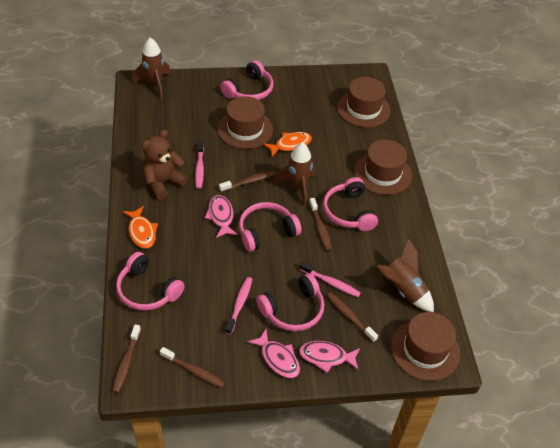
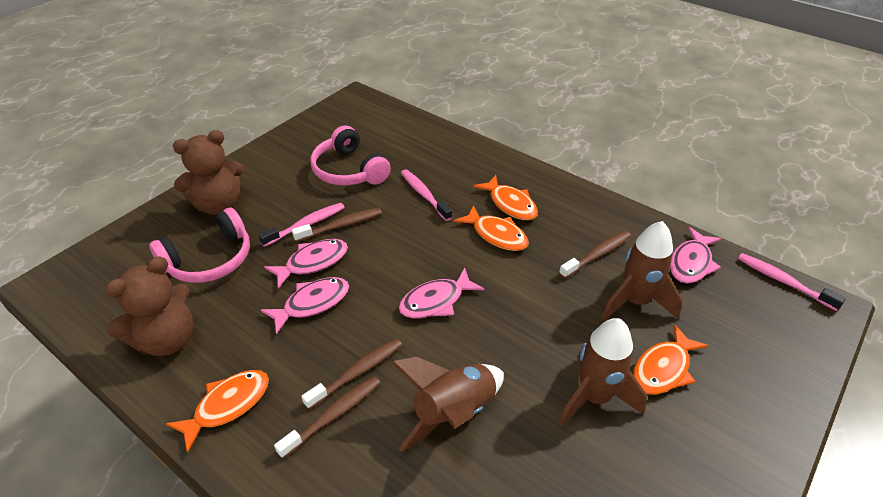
brown hat: [217,96,273,149] [337,77,391,127] [354,140,412,195] [391,312,460,381] = 4 -> none = 0
brown teddy bear: [141,130,188,200] = 1 -> [105,257,193,356] [173,130,244,215] = 2
brown toothbrush: [112,324,141,393] [160,347,225,388] [219,170,276,192] [309,198,332,251] [327,292,378,342] = 5 -> [274,376,380,459] [292,208,382,242] [301,338,402,409] [559,231,631,279] = 4
orange fish: [123,206,158,249] [263,132,312,157] = 2 -> [166,370,269,453] [454,205,529,251] [473,175,538,220] [633,324,708,395] = 4
pink fish: [204,195,238,238] [248,329,300,378] [299,341,360,373] = 3 -> [261,277,349,334] [264,239,348,289] [399,268,484,319] [670,227,721,284] = 4
pink headphones: [116,252,185,310] [220,60,273,100] [239,202,302,252] [256,273,324,331] [323,177,378,231] = 5 -> [149,208,250,283] [310,126,391,185] = 2

